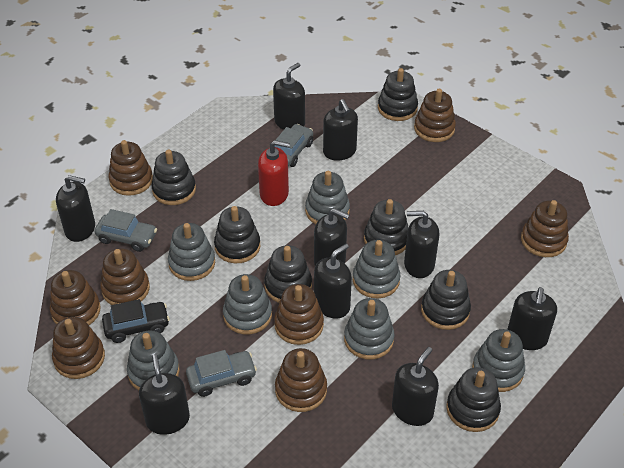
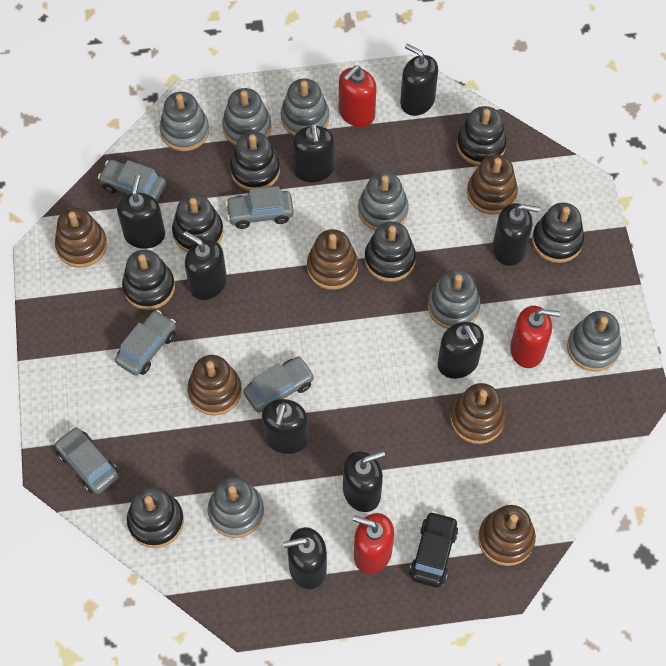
brown stacking toy: [50,270,101,325] [52,317,105,379] [100,248,150,305] [109,140,153,196] [274,284,324,345] [275,348,327,412] [414,89,456,142] [521,200,569,257] = 8 -> [55,207,107,268] [187,355,242,416] [307,229,358,290] [450,383,505,444] [467,154,518,215] [478,505,536,566] = 6
grey car: [95,209,157,252] [186,350,257,397] [275,124,313,167] = 3 -> [55,427,119,494] [98,160,166,201] [115,310,176,376] [225,186,294,229] [243,357,315,413] = 5
red soap dispenser: [258,140,290,206] = 1 -> [339,65,377,127] [353,513,394,574] [510,306,560,368] = 3

